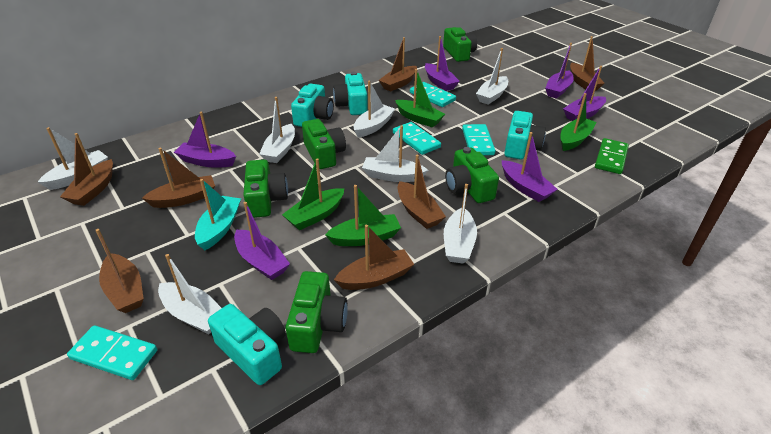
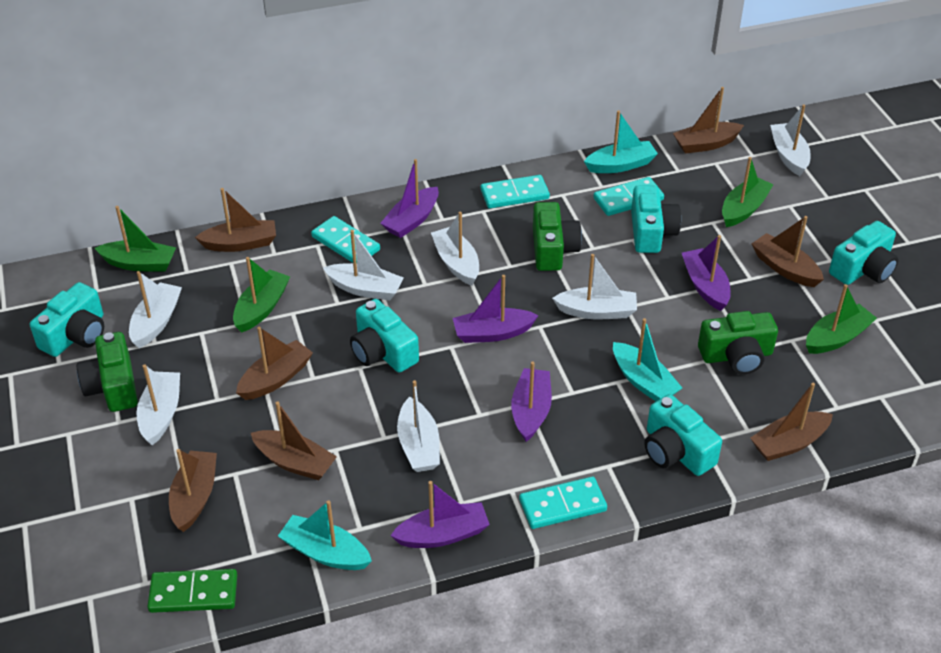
green camera: [243,160,288,218] [286,271,348,353] [302,119,346,169] [443,27,477,62] [445,147,499,203] = 5 -> [77,332,138,412] [533,202,582,271] [698,311,778,375] = 3
purple boat: [174,112,236,168] [234,202,290,280] [425,36,460,91] [502,132,558,202] [545,43,574,99] [563,66,606,121] = 6 -> [381,159,439,238] [390,481,490,548] [453,275,539,343] [511,361,552,442] [682,235,731,311] = 5
turquoise boat: [195,179,241,250] = 1 -> [278,500,372,570] [584,110,658,173] [613,318,682,401] = 3
turquoise camera: [208,304,286,385] [291,84,334,127] [333,72,368,115] [504,111,546,159] = 4 -> [30,282,104,357] [350,299,419,373] [631,185,681,253] [644,394,722,476] [829,221,899,285] = 5

